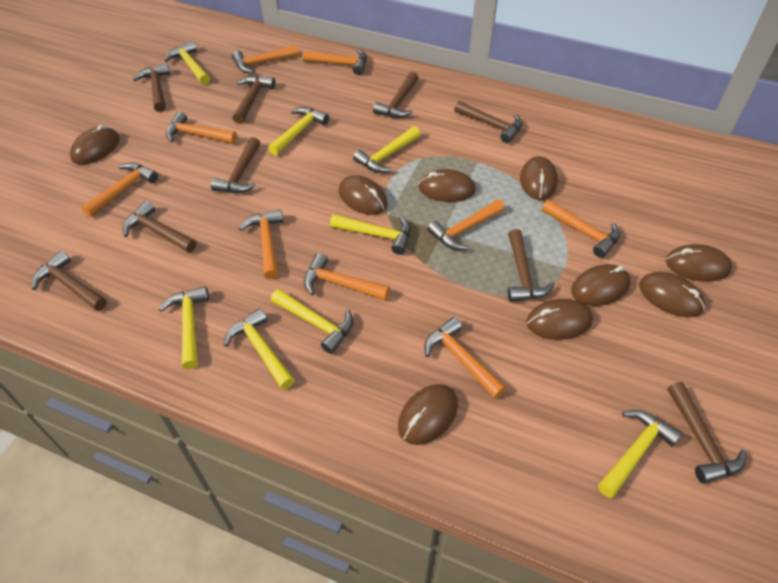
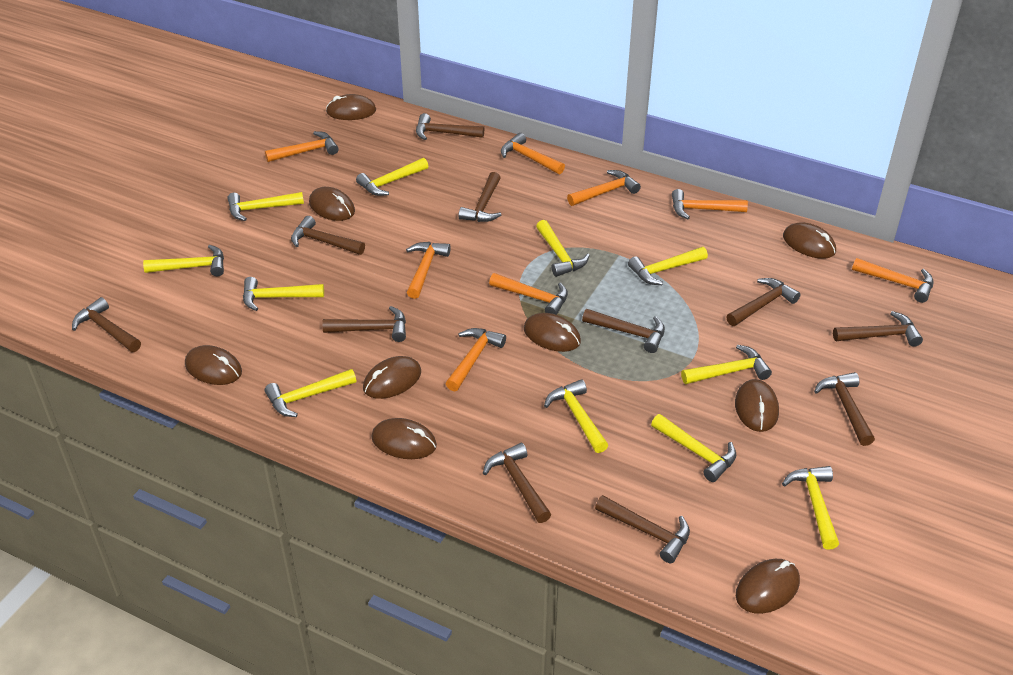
brown hammer: [32,250,107,311] [123,201,196,253] [133,63,170,112] [211,137,260,193] [233,76,275,124] [373,72,419,118] [454,101,522,143] [508,229,555,302] [668,382,747,484] = 9 -> [72,297,141,352] [291,216,365,255] [322,306,406,342] [416,113,484,140] [459,172,501,222] [483,443,551,523] [582,309,665,353] [595,495,690,563] [726,278,801,326] [814,372,875,446] [833,311,923,347] = 11
orange hammer: [81,162,158,217] [166,111,237,144] [232,45,299,73] [239,209,283,279] [303,49,367,75] [304,253,390,300] [425,317,506,399] [427,199,505,250] [542,200,620,258] = 9 -> [265,131,339,162] [406,242,451,299] [446,328,506,391] [489,273,568,315] [501,133,565,174] [567,170,641,206] [672,189,748,219] [852,258,934,303] = 8
yellow hammer: [159,287,209,370] [165,41,210,85] [224,308,295,390] [268,107,329,156] [271,289,353,354] [330,214,411,255] [353,126,421,173] [598,410,682,498] = 8 -> [143,245,224,276] [227,192,304,221] [243,277,324,311] [265,369,356,417] [356,158,428,196] [536,220,590,277] [544,379,608,453] [628,247,708,285] [651,414,736,482] [681,345,772,384] [782,466,839,549] = 11

